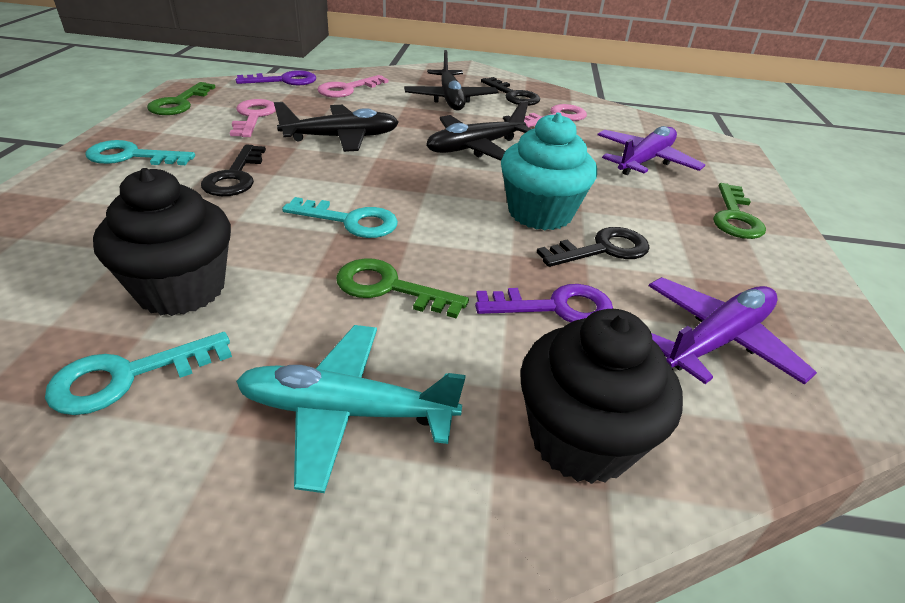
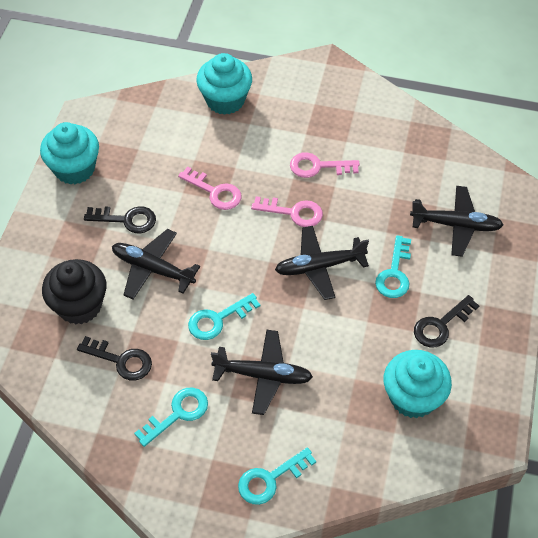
black cupcake: [93,168,231,316] [520,309,683,484] = 2 -> [42,259,106,324] = 1
black plane: [274,102,399,152] [404,50,498,111] [426,101,531,161] = 3 -> [112,229,200,299] [211,330,313,415] [275,226,369,300] [410,186,503,257] = 4
green key: [147,82,216,115] [336,258,469,319] [713,183,766,239] = 3 -> none = 0
purple key: [236,70,316,85] [475,284,613,323] = 2 -> none = 0
purple plane: [597,126,705,175] [649,277,817,385] = 2 -> none = 0
turquoise cupcake: [501,113,597,230] = 1 -> [40,122,99,185] [196,53,252,115] [384,350,452,418] = 3
turquoise key: [45,332,232,415] [85,140,195,165] [282,197,398,238] = 3 -> [134,387,208,447] [188,293,260,340] [238,447,316,505] [375,236,411,298] = 4
turquoise plane: [236,325,466,493] = 1 -> none = 0

